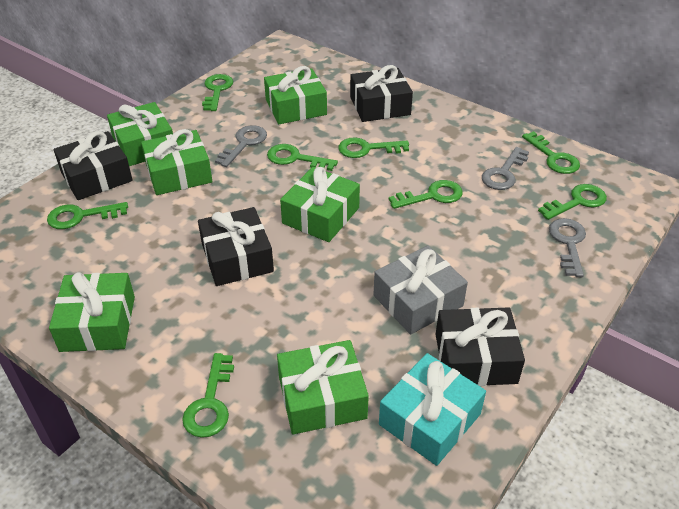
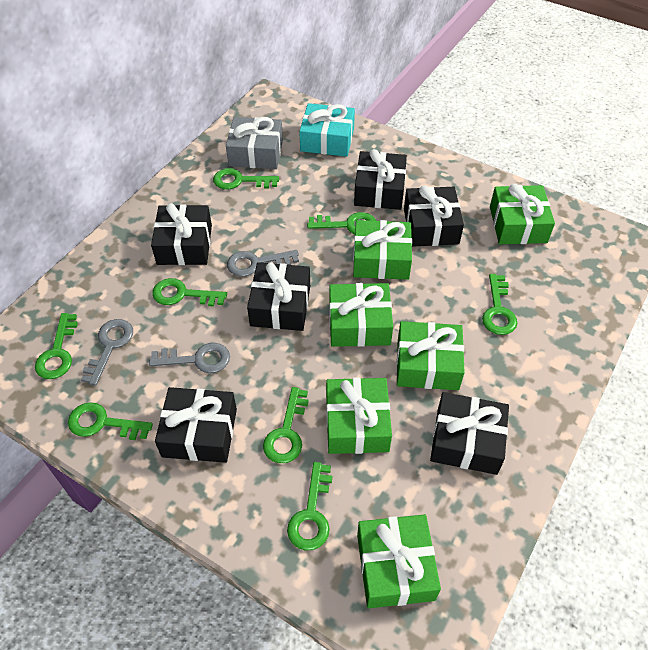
black gift: [53,131,133,200] [198,207,274,286] [350,65,413,122] [436,307,525,386] = 4 -> [151,203,212,265] [155,387,237,463] [247,262,310,331] [354,149,407,210] [404,185,464,247] [430,392,509,475] = 6

